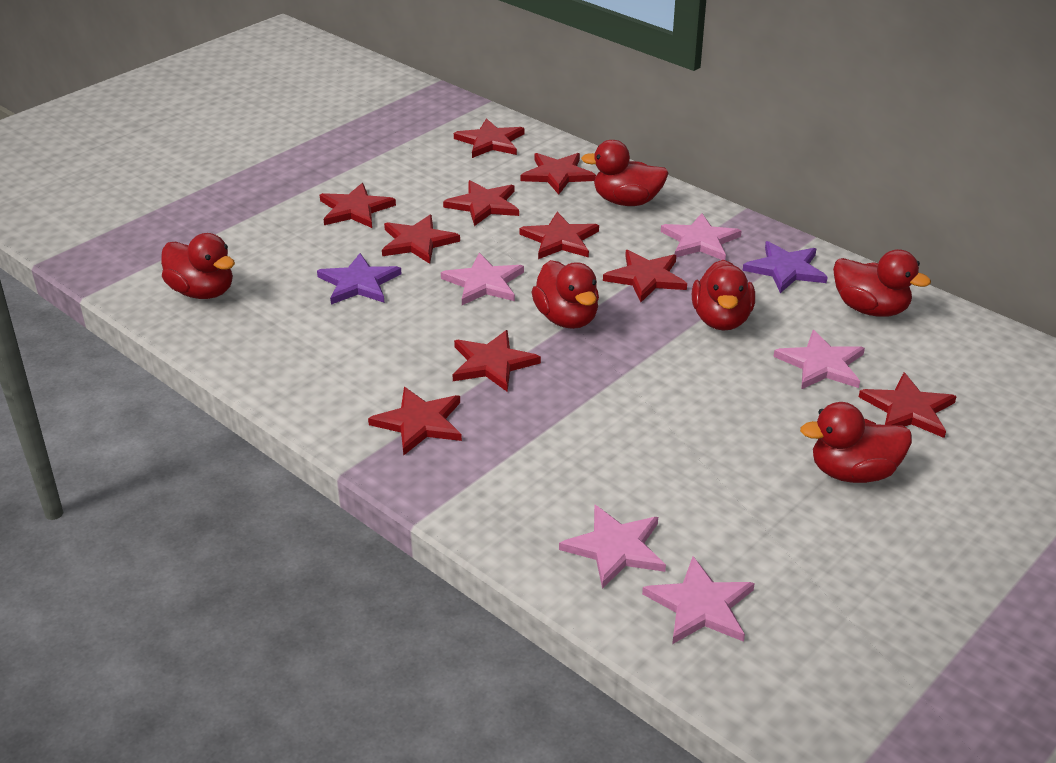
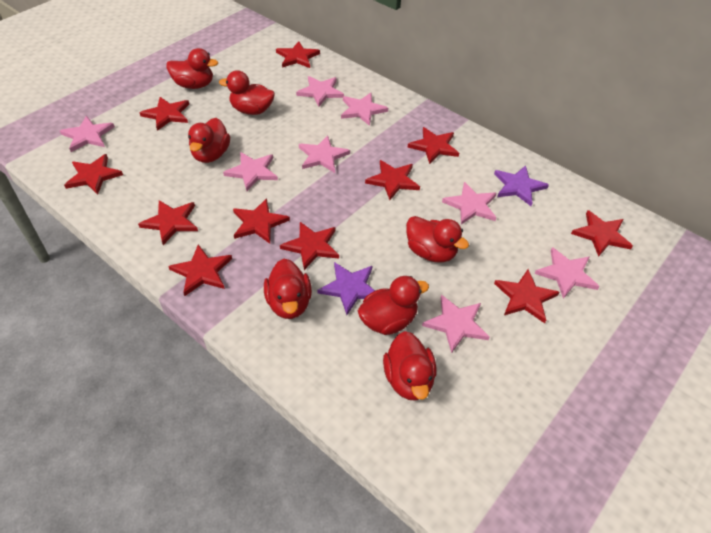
pink star: [441,253,524,305] [559,505,666,589] [642,556,755,644] [661,213,742,260] [774,330,865,390] = 5 -> [60,116,115,152] [223,152,278,191] [296,76,344,107] [299,135,350,173] [341,93,388,126] [422,295,490,353] [442,182,497,225] [535,247,600,299] = 8
red duck: [161,233,235,299] [532,260,599,329] [581,140,669,206] [692,260,755,331] [800,402,912,483] [833,249,931,316] = 6 -> [167,48,218,89] [188,118,230,163] [219,70,275,115] [264,259,312,319] [358,276,429,335] [383,331,436,401] [406,216,469,263] = 7
red star: [320,183,396,228] [368,387,462,455] [382,215,460,264] [443,180,519,226] [453,330,541,392] [454,118,524,158] [519,212,599,259] [521,153,596,195] [603,250,687,302] [859,372,957,438] = 10 -> [64,154,123,195] [138,200,198,245] [140,97,189,131] [168,244,232,296] [233,198,290,244] [276,41,320,68] [280,222,339,270] [365,160,420,200] [407,127,459,164] [494,269,559,323] [571,210,633,257] = 11

